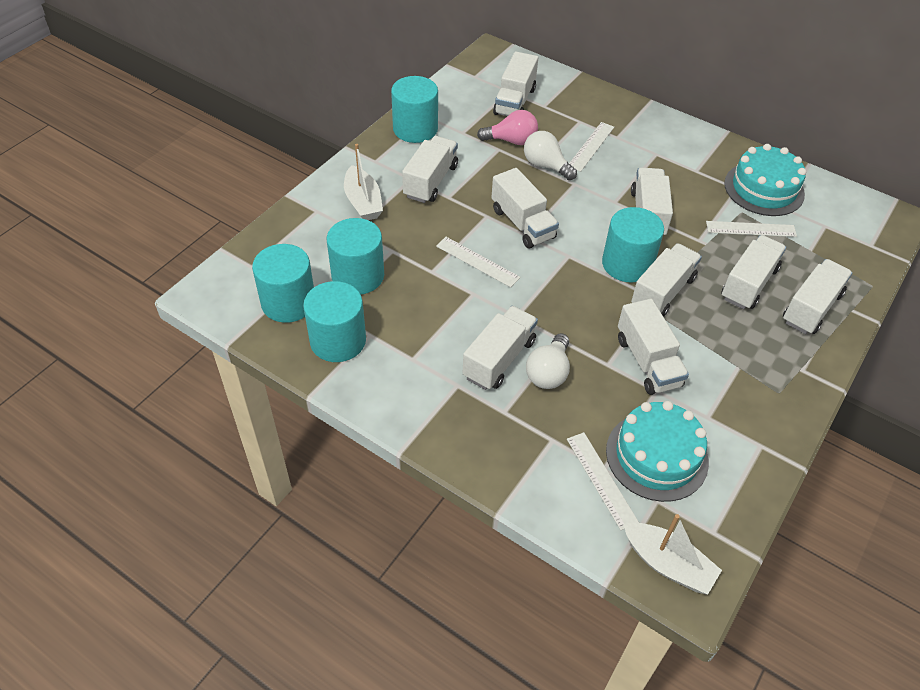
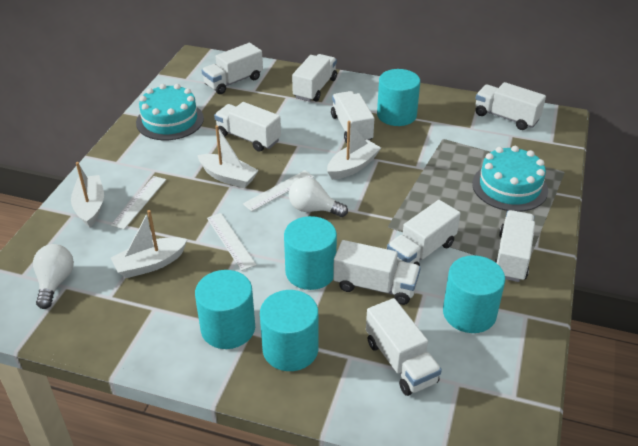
pink light bulb: [477,110,538,145] = 1 -> none = 0
white boat: [344,144,383,220] [623,514,722,595] = 2 -> [71,162,104,228] [111,210,188,278] [198,125,259,188] [327,121,381,180] = 4
white ruler: [436,237,521,288] [567,432,639,530] [569,122,614,172] [706,221,797,237] = 4 -> [111,176,166,229] [207,213,256,271] [243,170,314,211] = 3

